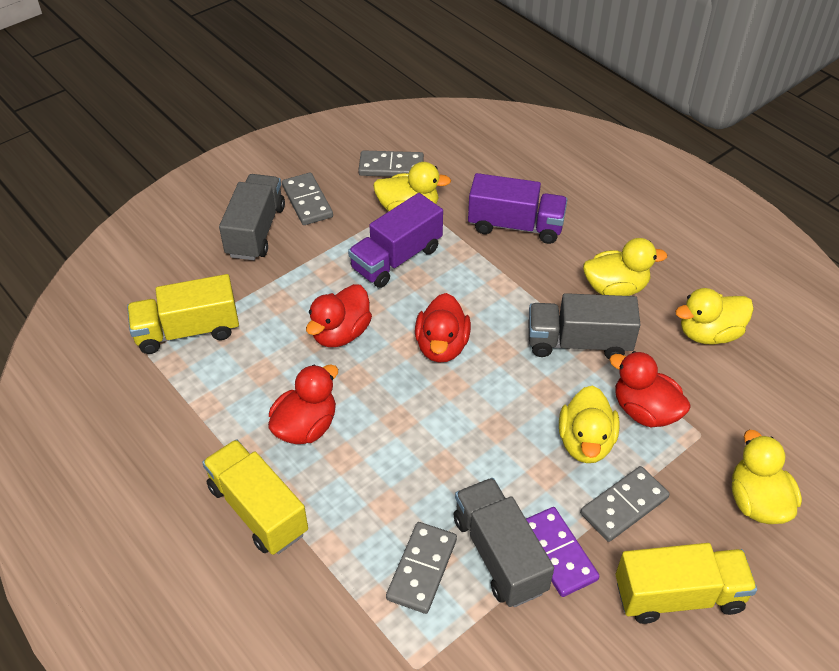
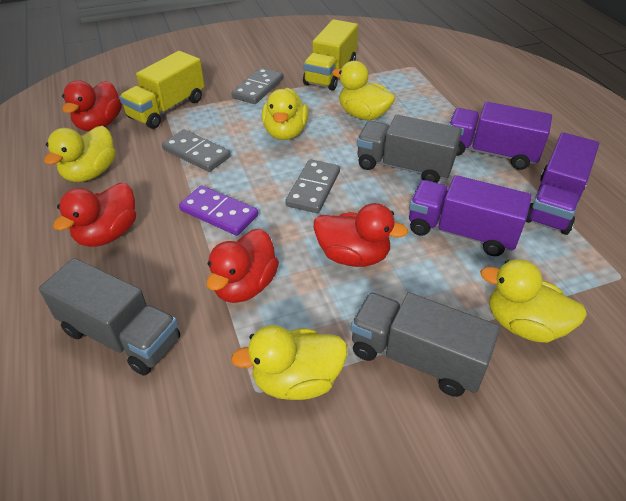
grey domino: [282,172,333,225] [358,150,424,177] [386,522,457,614] [580,466,670,542] = 4 -> [162,130,231,172] [231,67,284,104] [285,159,340,213] = 3
purple truck: [348,193,443,288] [468,173,568,244] = 2 -> [409,175,532,256] [449,102,552,170] [526,132,599,235] = 3
yellow truck: [127,274,239,354] [202,439,308,555] [616,543,757,624] = 3 -> [119,51,204,129] [303,19,358,91] = 2

